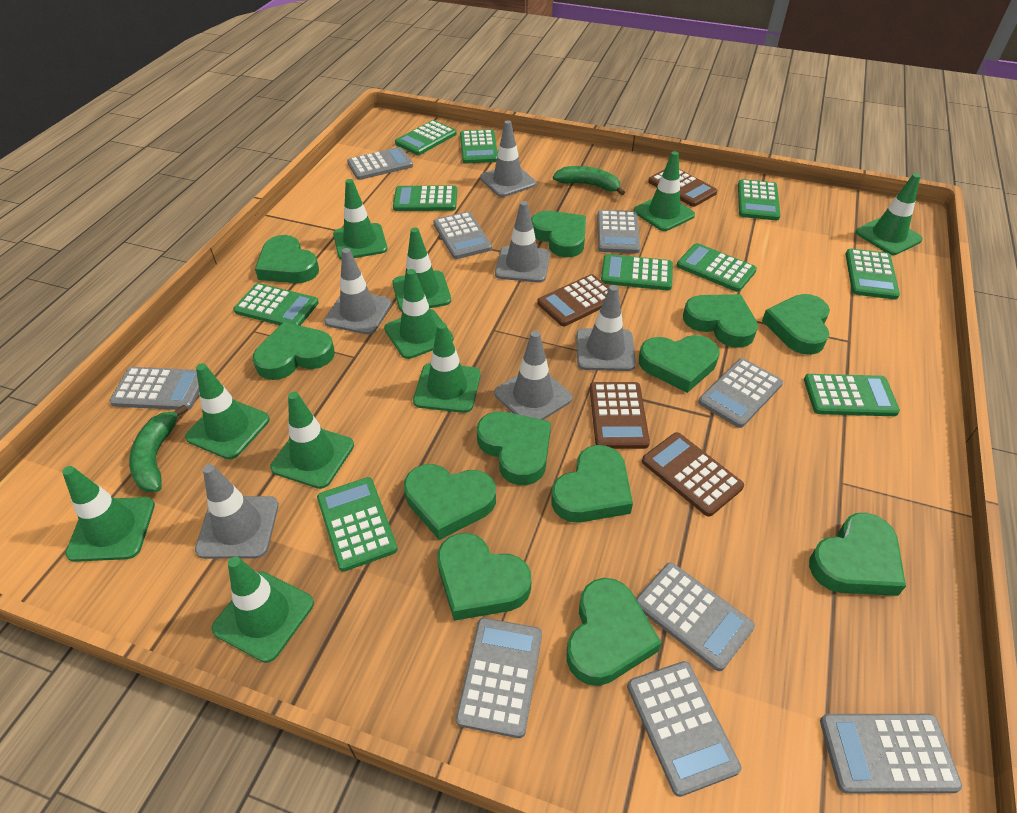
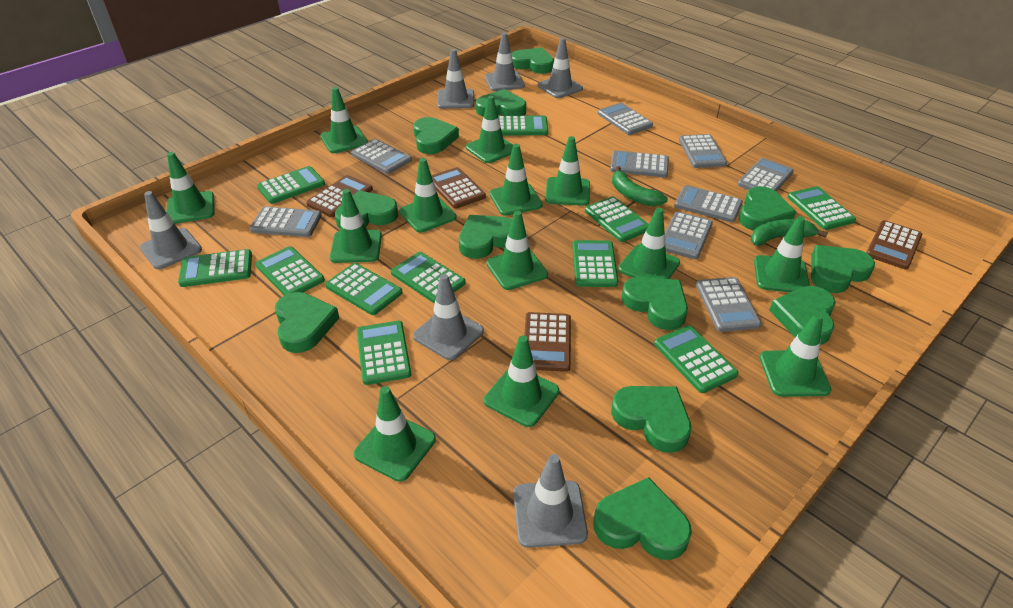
green calculator: [233,283,319,326] [317,477,398,572] [393,185,457,211] [395,120,456,155] [460,129,498,164] [601,254,673,291] [677,243,757,292] [738,179,780,220] [804,374,900,416] [846,249,900,299] = 10 -> [178,249,252,287] [256,246,325,296] [257,166,325,204] [325,263,403,315] [357,321,411,385] [391,252,466,303] [498,115,548,136] [572,240,618,287] [585,196,649,242] [654,325,738,393] [788,186,856,230] = 11
green traffic cone: [62,466,155,562] [185,363,270,460] [211,556,314,663] [270,392,354,489] [333,179,388,259] [384,269,454,359] [392,227,451,311] [413,323,481,413] [634,151,695,231] [856,173,923,255] = 10 -> [166,152,215,224] [320,87,368,153] [330,189,382,263] [354,386,436,482] [399,158,456,232] [466,96,513,163] [484,336,559,427] [486,211,548,290] [489,144,543,216] [545,136,590,206] [618,208,680,279] [754,216,810,292] [760,313,831,397] = 13

